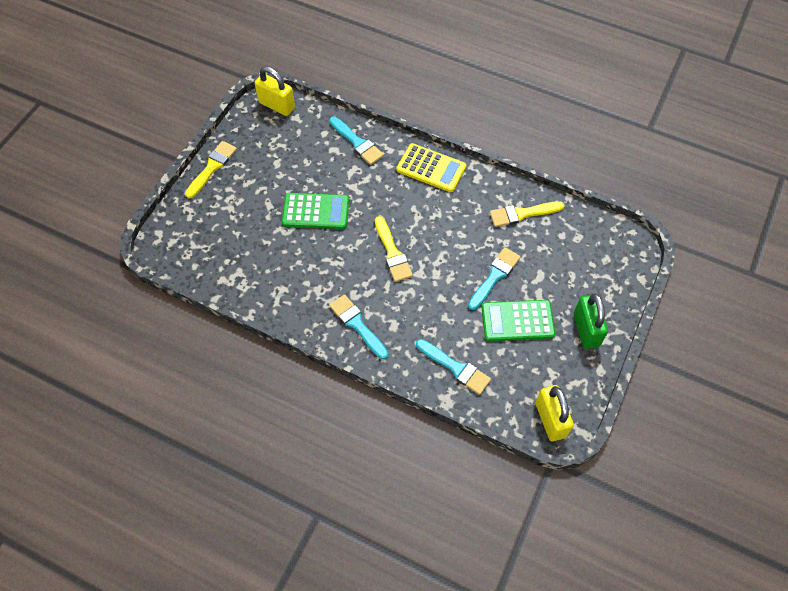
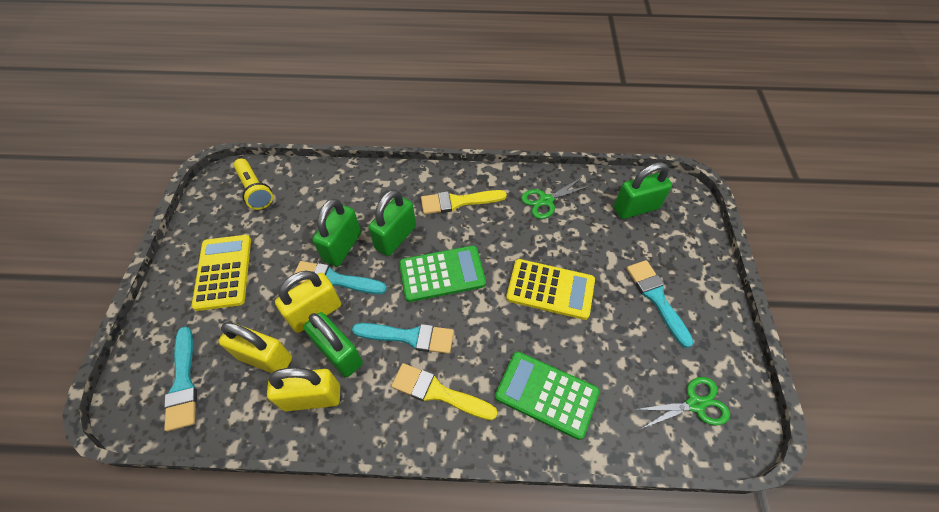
green padlock: [574,293,608,349] = 1 -> [303,312,363,377] [312,198,361,266] [368,190,416,256] [614,162,672,219] = 4
green scissors: none = 0 -> [521,177,590,219] [634,377,730,429] = 2
yellow brush: [185,141,237,198] [375,216,413,282] [490,201,565,227] = 3 -> [391,363,498,420] [421,190,507,214] = 2
yellow calculator: [396,143,466,192] = 1 -> [192,235,251,311] [506,259,595,320] = 2
yellow flashlight: none = 0 -> [234,158,273,210] = 1
yellow padlock: [255,66,295,116] [535,385,574,441] = 2 -> [219,322,292,373] [267,368,340,411] [275,271,341,333] = 3

